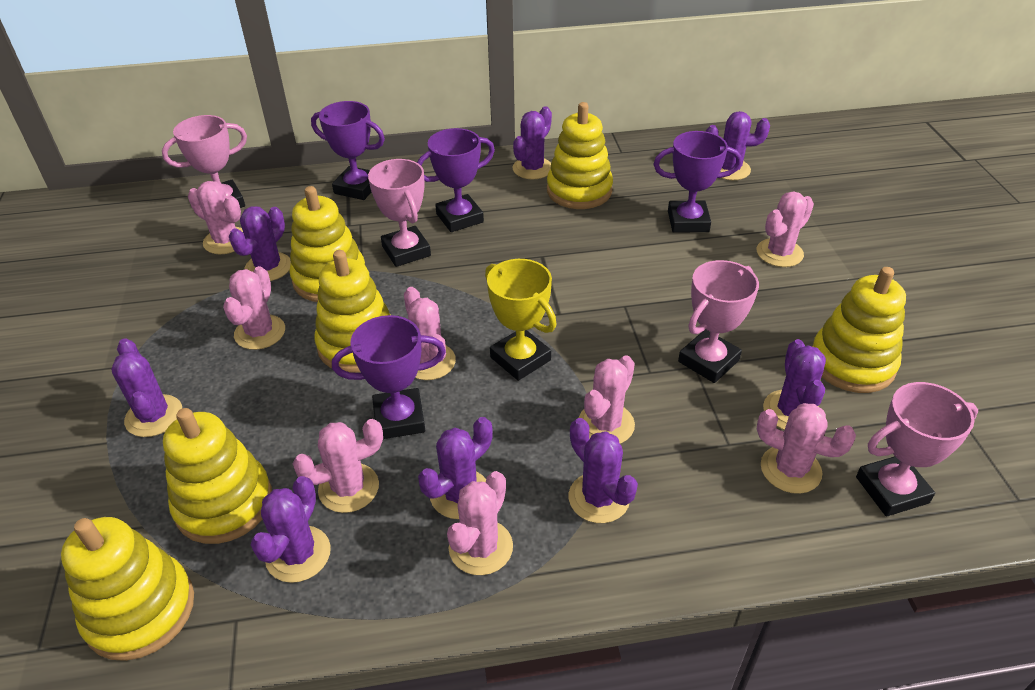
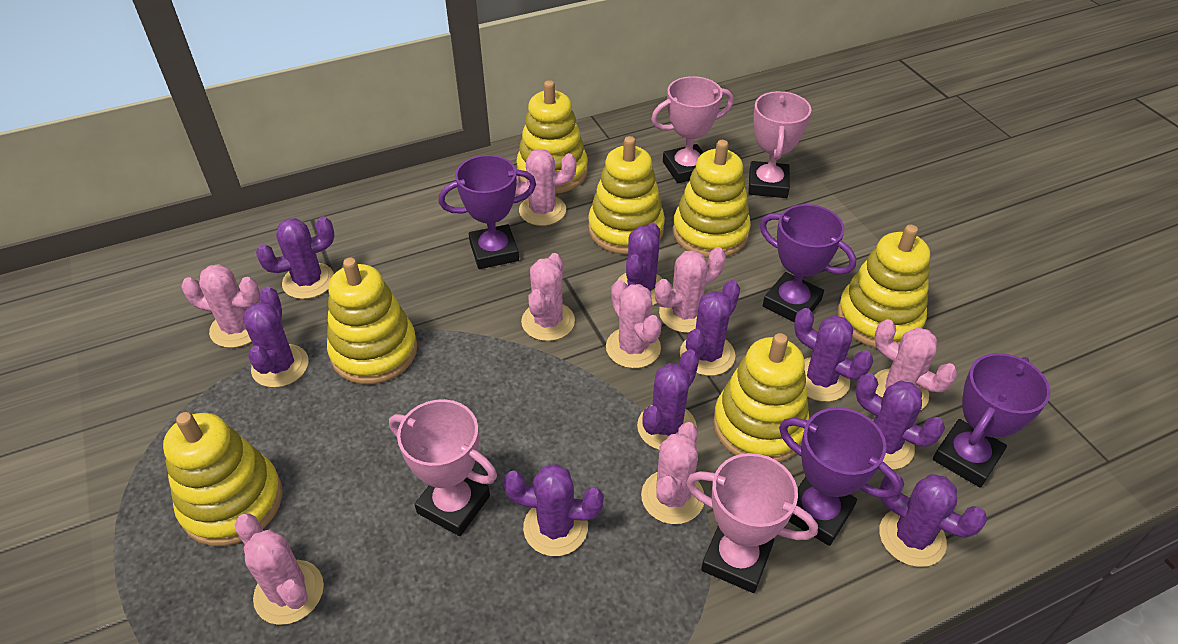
purple cactus: [111,338,182,437] [229,206,291,281] [251,476,331,583] [418,417,493,519] [512,106,552,180] [569,418,638,523] [706,111,770,180] [763,339,826,430] = 8 -> [243,286,309,388] [256,216,335,299] [503,464,604,556] [618,222,663,305] [637,349,699,450] [680,280,740,376] [794,308,873,402] [855,373,945,470] [879,473,987,567] = 9
yellow stacking toy: [61,517,194,661] [163,408,272,544] [289,186,365,302] [314,250,390,373] [547,102,613,209] [812,267,906,393] = 6 -> [163,412,283,546] [327,258,418,384] [516,80,588,193] [588,136,665,255] [673,140,751,258] [713,333,809,462] [838,225,930,348] = 7
yellow trophy: [485,259,557,381] = 1 -> none = 0

